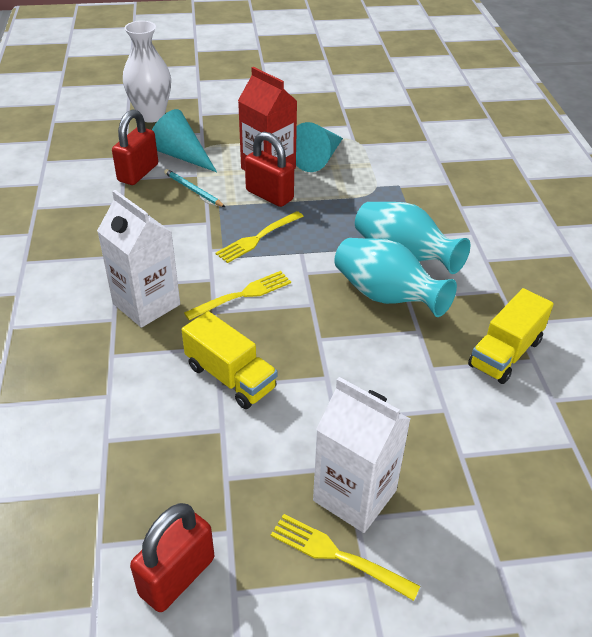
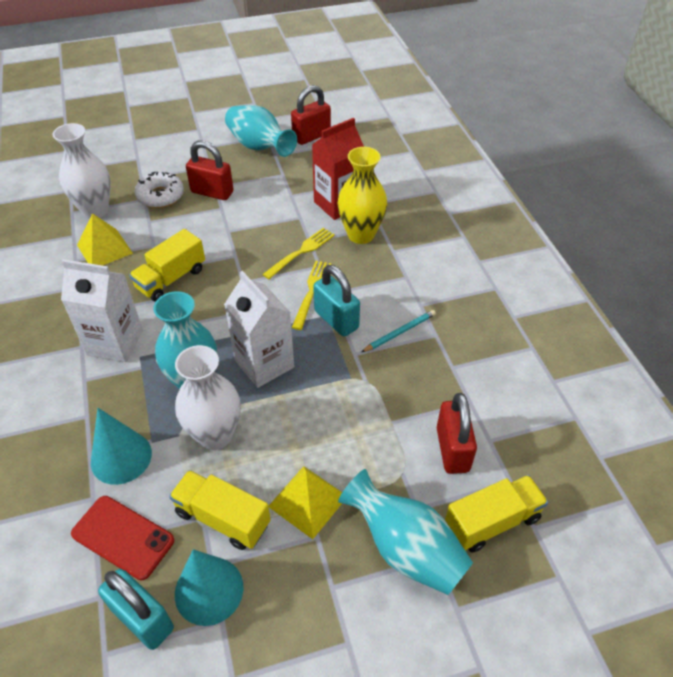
red phone: none = 0 -> [71,496,174,580] = 1
turquoise padlock: none = 0 -> [98,569,174,650] [313,265,360,337] = 2
turquoise vase: [334,238,457,317] [355,202,470,274] = 2 -> [153,291,217,389] [225,105,297,157] [338,469,473,595] = 3
white donut: none = 0 -> [135,172,184,208] = 1
white vase: [123,21,171,123] = 1 -> [52,123,111,219] [175,345,241,450] = 2
yellow fork: [184,271,291,320] [215,211,304,263] [270,514,420,601] = 3 -> [262,228,335,279] [292,261,331,330] = 2
yellow pyramid: none = 0 -> [77,213,133,266] [268,466,342,539] = 2
yellow truck: [182,311,277,409] [468,288,554,384] = 2 -> [129,229,205,301] [169,470,271,550] [445,475,548,552] = 3
yellow vase: none = 0 -> [337,147,387,244] = 1

